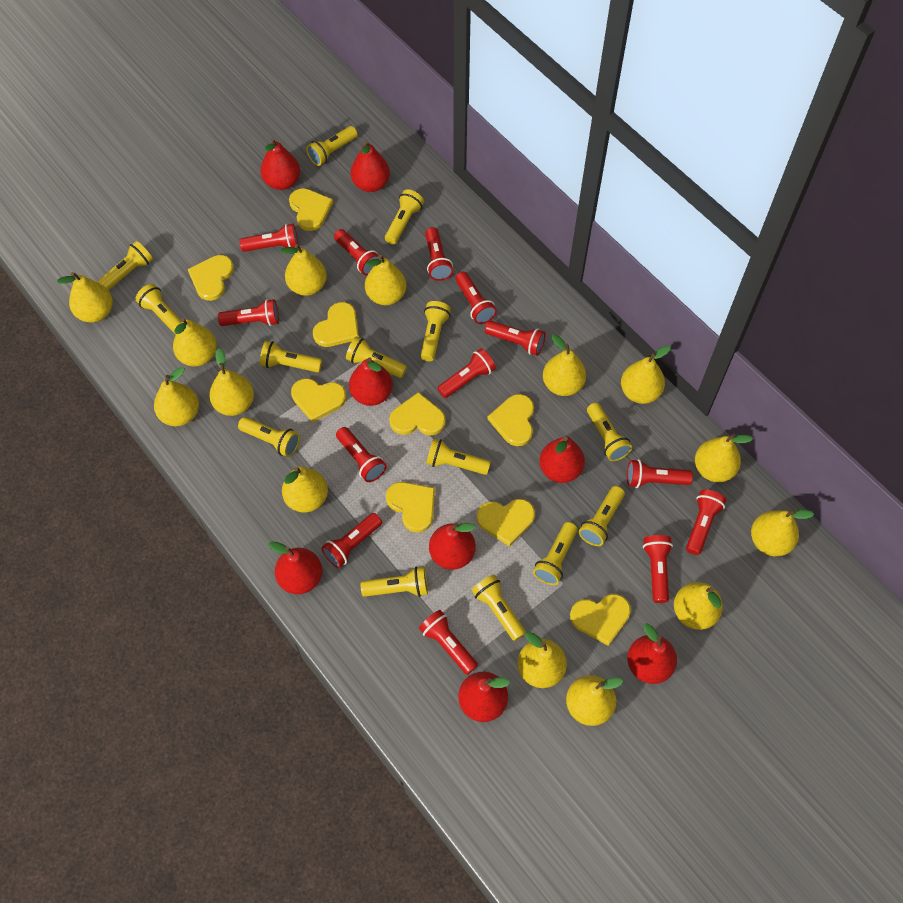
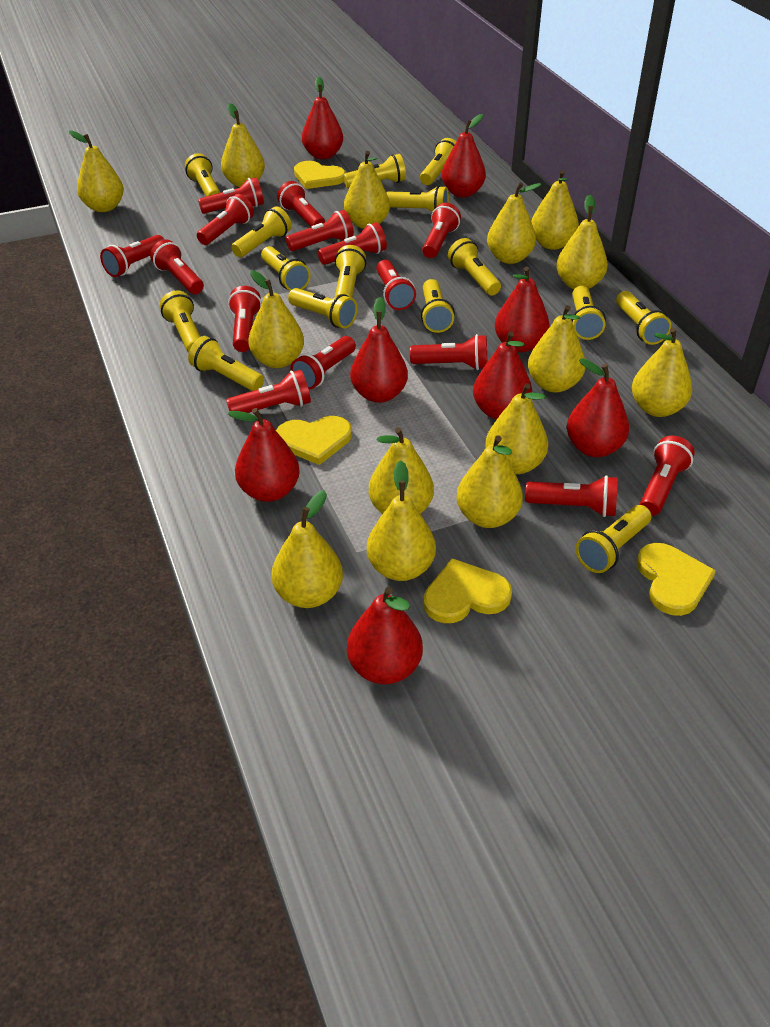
red flashlight: [218,299,279,326] [240,224,298,252] [321,513,382,568] [334,229,379,276] [336,427,387,482] [419,610,478,675] [425,227,453,281] [437,348,496,398] [455,272,497,324] [485,321,546,356] [627,459,693,488] [643,535,673,603] [686,490,726,555] = 13 -> [100,235,164,277] [150,239,204,294] [197,194,254,245] [198,177,264,214] [226,370,311,413] [228,286,262,352] [277,181,325,227] [286,210,354,251] [290,336,356,390] [318,222,387,265] [376,260,416,310] [410,334,487,370] [422,203,461,258] [525,475,618,517] [640,436,695,516] = 15
yellow flashlight: [98,241,153,290] [135,284,181,335] [238,417,300,457] [260,341,322,372] [306,126,358,166] [346,336,407,378] [361,567,428,597] [385,189,424,244] [421,301,451,361] [426,438,491,475] [472,575,526,641] [533,522,578,585] [579,486,625,546] [587,403,632,461] = 14 -> [160,290,200,353] [185,153,221,196] [188,336,264,391] [231,206,292,257] [261,246,310,291] [288,288,357,329] [335,245,366,298] [344,154,406,188] [386,186,449,212] [420,138,456,185] [421,279,455,333] [448,238,501,295] [571,285,606,340] [575,505,651,573] [616,291,671,345] = 15
yellow heart: [188,255,234,301] [289,188,333,231] [291,378,346,422] [313,302,359,347] [386,482,435,533] [389,392,446,435] [477,499,535,547] [487,394,534,446] [570,594,631,646] = 9 -> [276,416,352,465] [294,161,346,189] [423,558,512,623] [637,543,716,616] = 4

